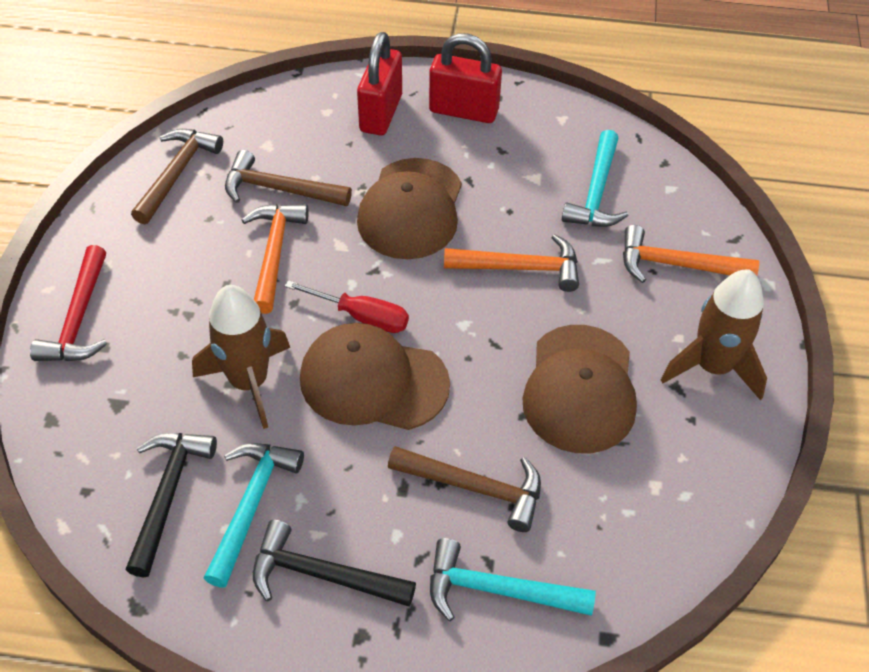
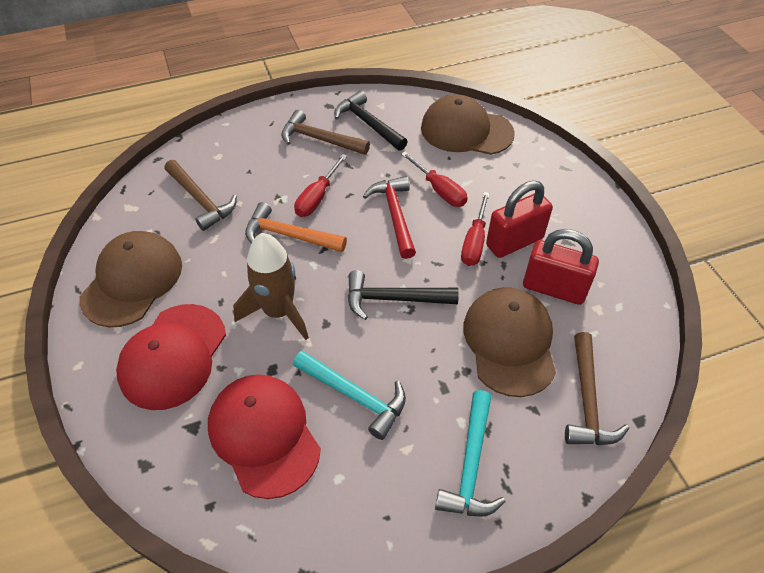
brown rocket: [192,285,290,429] [661,270,767,400] = 2 -> [233,233,309,340] = 1
orange hammer: [242,204,309,314] [444,234,579,292] [623,225,759,283] = 3 -> [245,202,347,252] = 1
red cap: none = 0 -> [116,304,226,410] [208,374,321,499] = 2
red screwdriver: [285,280,409,333] = 1 -> [294,154,347,217] [401,152,468,207] [461,192,490,266] = 3
turquoise hammer: [204,443,304,588] [430,538,596,621] [562,130,629,227] = 3 -> [293,350,406,440] [435,390,506,516] = 2

